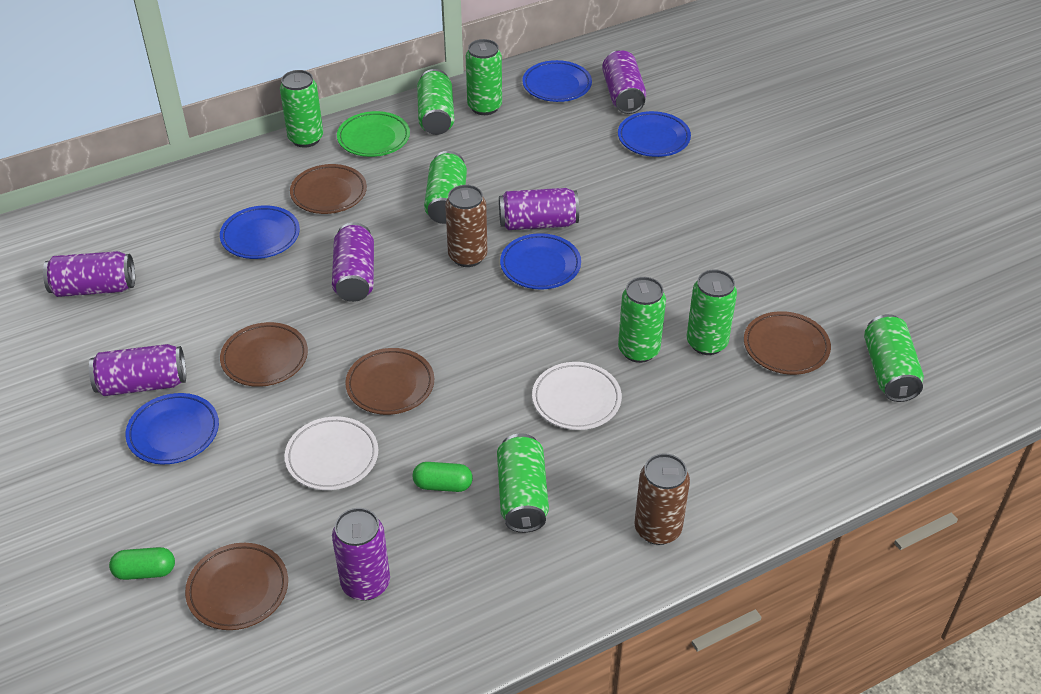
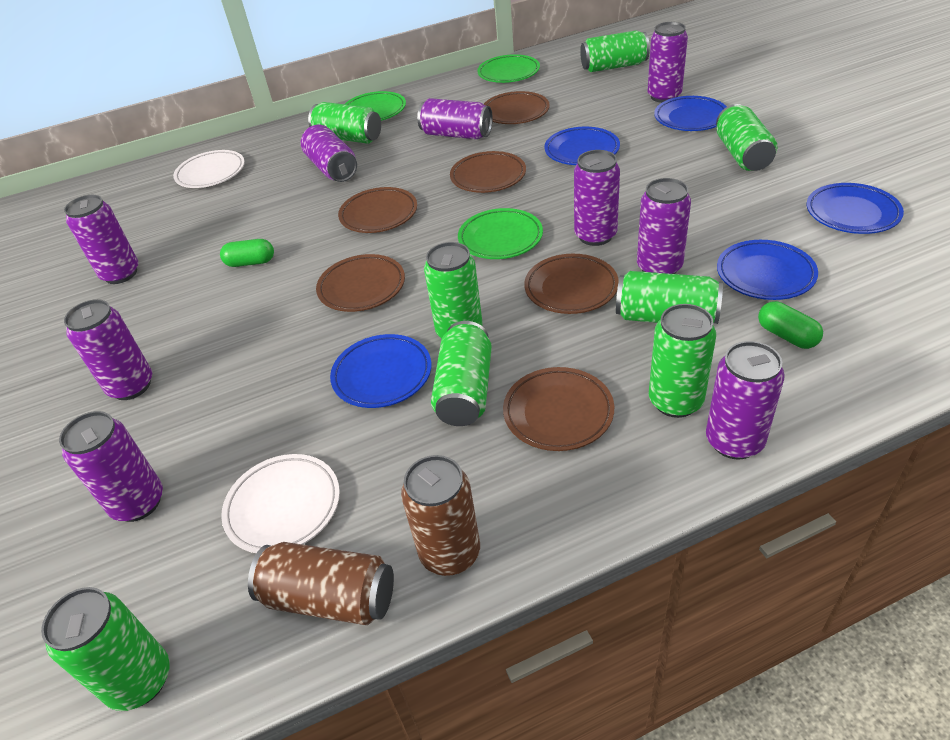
brown plate: [185,543,288,630] [220,322,308,387] [290,164,367,214] [345,348,434,415] [744,311,831,375] = 5 -> [316,254,405,312] [338,187,417,233] [450,151,526,193] [484,91,550,124] [503,367,614,451] [524,254,619,314] = 6
green plate: [337,111,410,157] = 1 -> [345,91,406,121] [458,208,543,259] [477,54,540,83] = 3
purple can: [43,251,135,297] [89,344,186,396] [332,222,374,302] [332,508,390,601] [499,188,579,230] [602,50,646,114] = 6 -> [59,411,163,522] [64,195,139,284] [64,299,152,400] [301,124,357,182] [417,98,493,139] [574,150,620,246] [637,178,691,274] [647,22,688,103] [706,341,785,459] = 9

